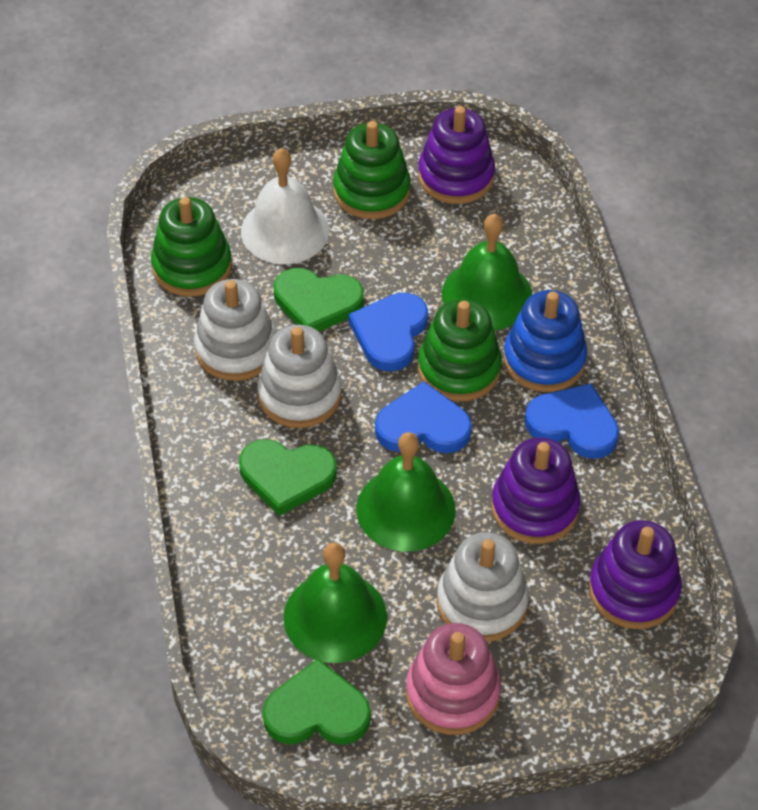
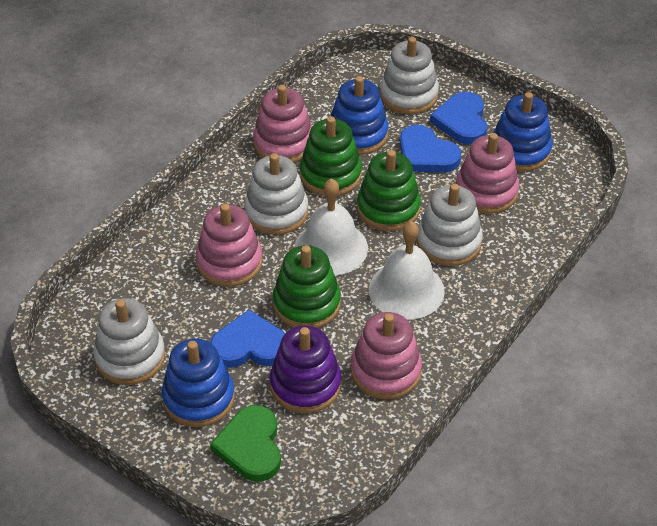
blue stacking toy: [503,290,587,392] = 1 -> [162,338,235,427] [331,76,388,155] [493,92,553,172] = 3
green bell: [283,543,387,663] [356,432,456,552] [442,214,532,330] = 3 -> none = 0
green heart: [239,439,337,516] [262,659,371,745] [274,268,364,332] = 3 -> [210,405,281,482] = 1
pink stacking toy: [406,623,501,735] = 1 -> [196,204,263,287] [253,85,312,162] [351,312,422,399] [456,133,519,214] = 4
purple stacking toy: [418,106,495,204] [491,437,581,544] [589,520,682,629] = 3 -> [270,325,341,413] = 1
white bell: [241,148,329,264] = 1 -> [295,179,368,275] [369,221,445,320] = 2
white stacking toy: [194,279,277,381] [257,325,342,428] [437,532,529,641] = 3 -> [93,298,165,385] [244,153,308,235] [380,37,439,114] [417,184,483,266] = 4

